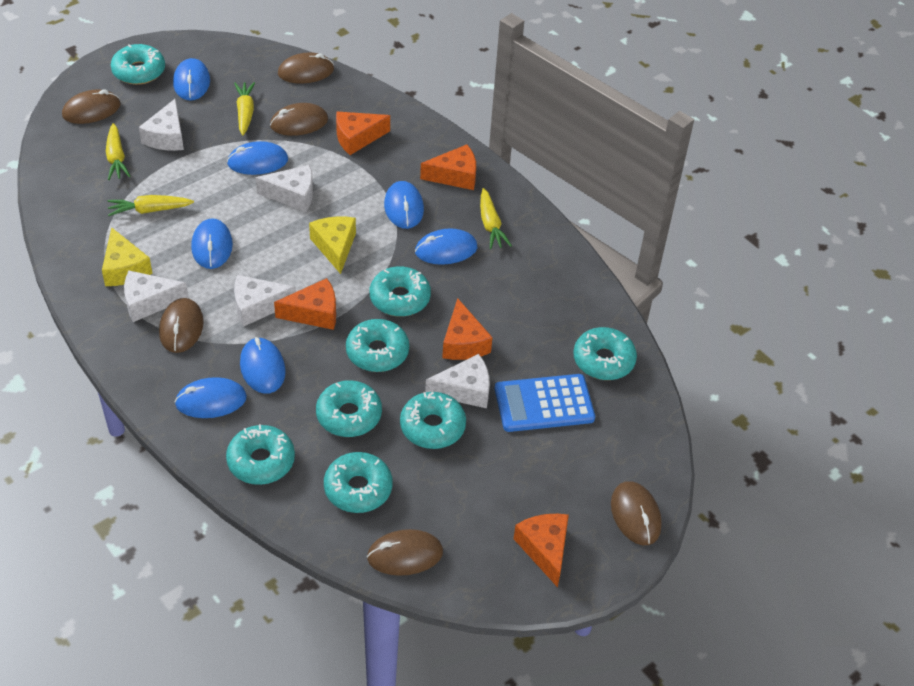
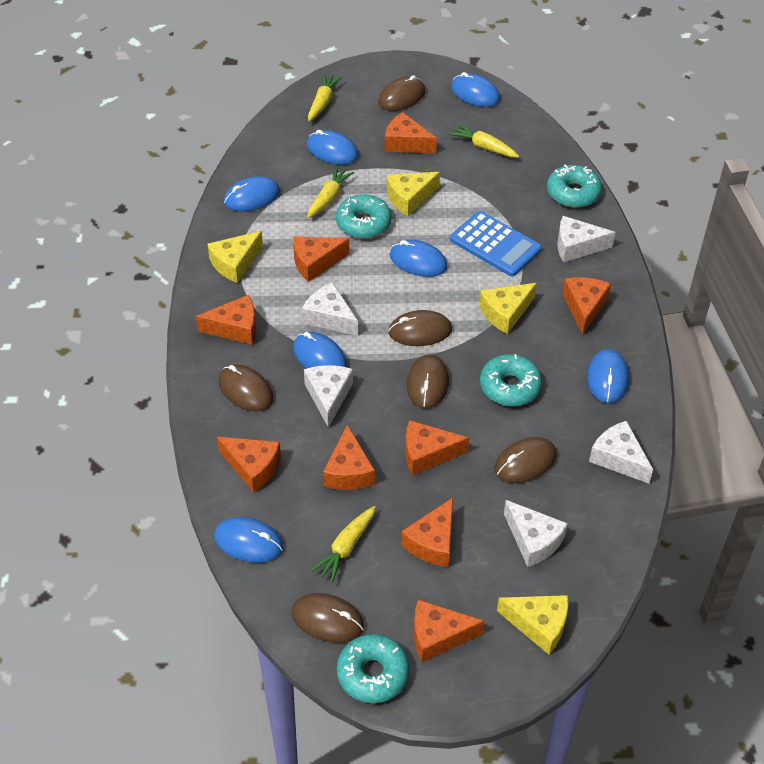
orange cheese: [274,278,336,330] [336,111,390,155] [420,144,476,190] [442,298,493,360] [514,514,569,587] = 5 -> [196,295,256,345] [217,437,281,493] [293,236,349,282] [323,424,375,490] [385,112,437,153] [401,498,453,567] [405,420,469,475] [414,599,484,662] [562,277,611,335] = 9
turquoise donut: [111,44,165,85] [226,424,295,485] [316,380,382,437] [324,452,393,513] [346,319,409,372] [370,266,431,317] [400,392,466,449] [573,327,637,380] = 8 -> [336,194,392,238] [337,634,410,703] [480,354,542,406] [547,164,602,208] = 4
yellow cheese: [102,227,152,286] [309,216,356,274] = 2 -> [208,231,263,283] [387,172,440,216] [479,283,537,334] [497,595,568,654] = 4

